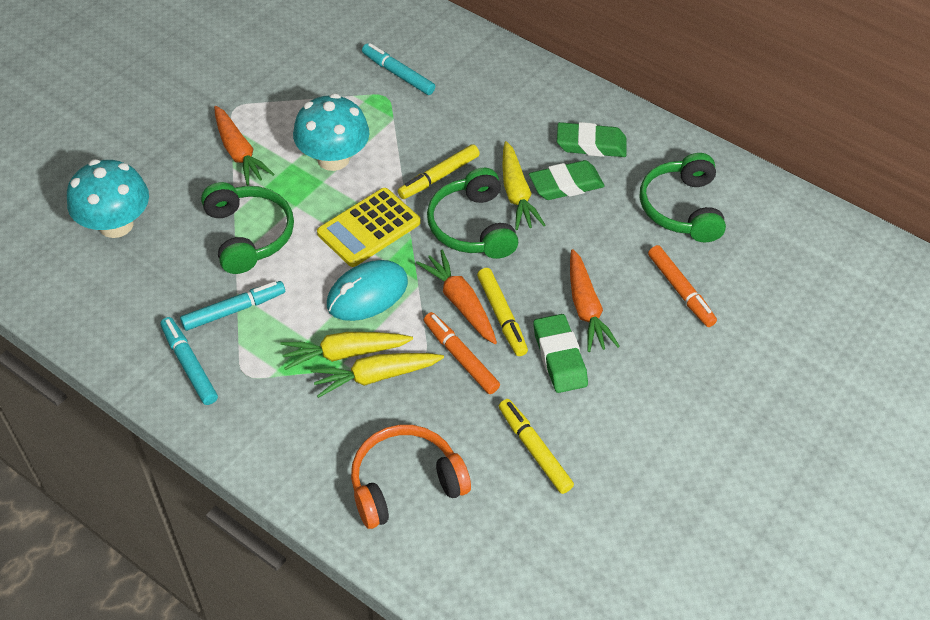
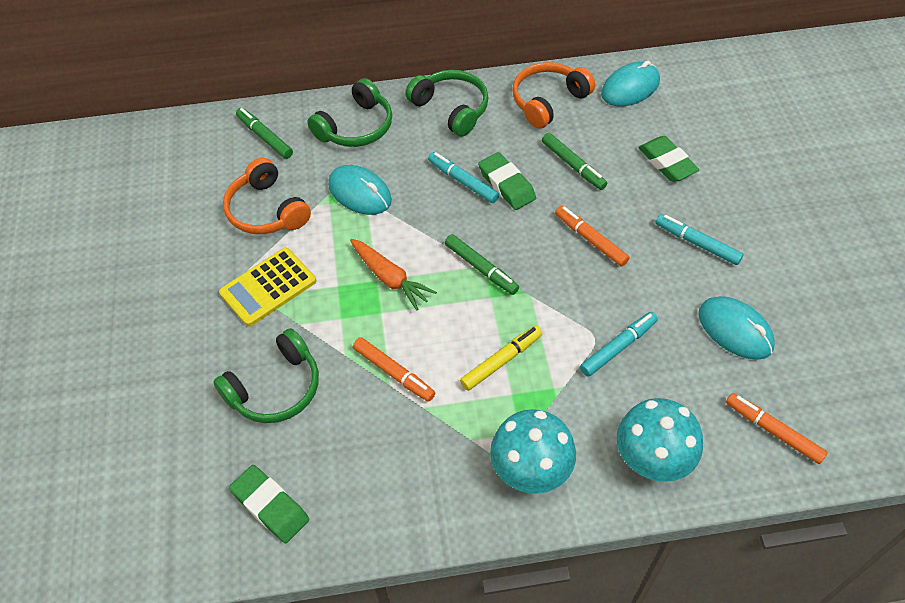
green marker: none = 0 -> [236,108,293,159] [445,234,519,295] [542,133,607,190] = 3
orange carrot: [214,106,275,186] [416,250,497,344] [570,249,620,352] = 3 -> [350,239,437,311] = 1
orange headphones: [351,425,471,529] = 1 -> [223,158,311,234] [512,62,595,129] = 2
orange marker: [424,312,500,394] [648,245,717,327] = 2 -> [353,337,435,402] [555,206,629,267] [726,393,828,464] = 3
turquoise mouse: [327,260,408,321] = 1 -> [328,165,392,215] [601,61,660,106] [698,296,775,360] = 3
yellow carrot: [281,332,413,370] [311,353,444,398] [502,141,545,230] = 3 -> none = 0
yellow marker: [398,144,480,199] [477,268,528,356] [499,399,574,494] = 3 -> [460,325,543,391] = 1

